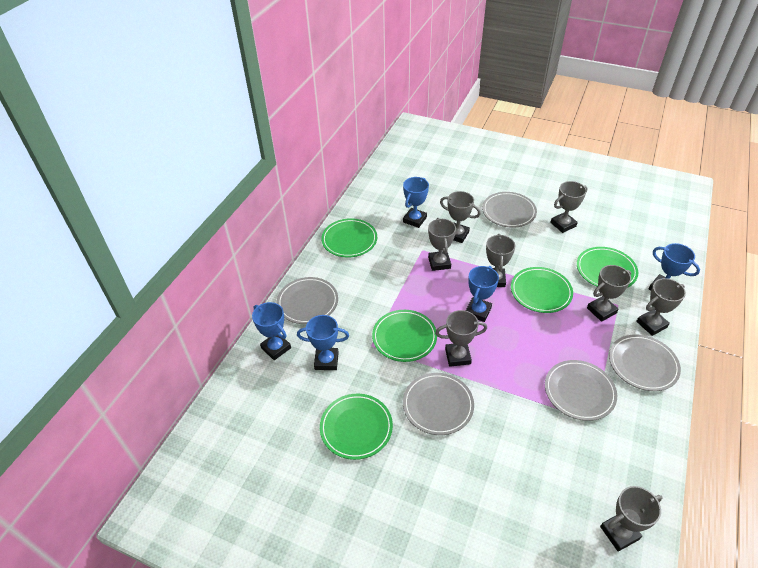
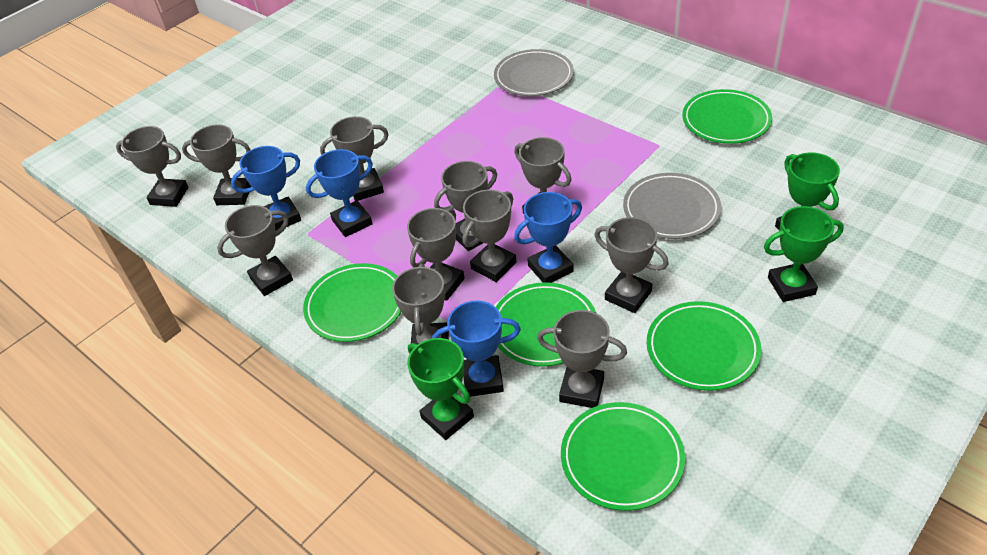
blue trophy: [252,302,291,360] [297,315,349,370] [403,177,429,228] [466,266,499,322] [649,243,700,291] = 5 -> [231,146,301,231] [306,149,373,237] [432,301,521,397] [514,192,582,283] = 4
green trophy: none = 0 -> [407,338,474,440] [764,206,844,302] [775,152,840,230] = 3
grey plate: [277,277,338,324] [403,373,474,435] [482,192,537,228] [545,360,617,421] [609,334,681,391] = 5 -> [494,49,574,96] [623,173,721,239] = 2
grey trophy: [428,218,456,271] [435,310,487,367] [440,191,481,243] [486,234,515,287] [550,181,588,233] [587,265,631,322] [600,486,663,551] [636,278,686,336] = 8 -> [116,126,188,207] [182,124,251,205] [217,205,293,296] [320,116,389,201] [392,264,449,345] [407,208,465,301] [434,161,497,251] [463,190,516,282] [514,137,571,214] [537,310,627,408] [595,217,669,313] = 11

